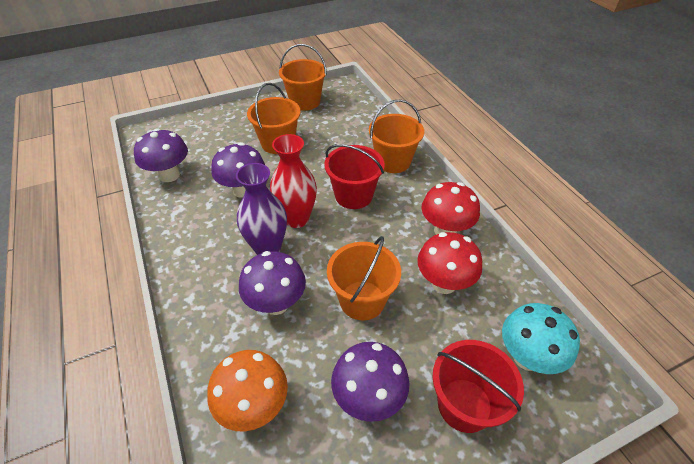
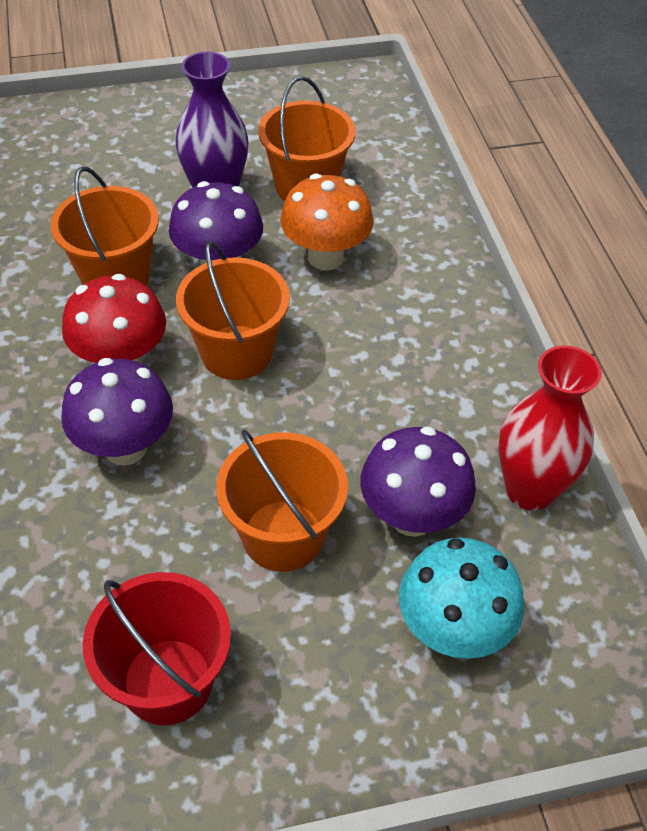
purple mushroom: [134,128,188,182] [211,143,265,198] [239,251,306,315] [331,342,410,422] = 4 -> [61,358,173,466] [169,181,263,266] [360,426,476,537] = 3
red bucket: [324,144,385,209] [433,340,524,433] = 2 -> [83,572,231,725] = 1
red mushroom: [417,232,482,294] [422,182,480,235] = 2 -> [62,274,166,364] = 1

